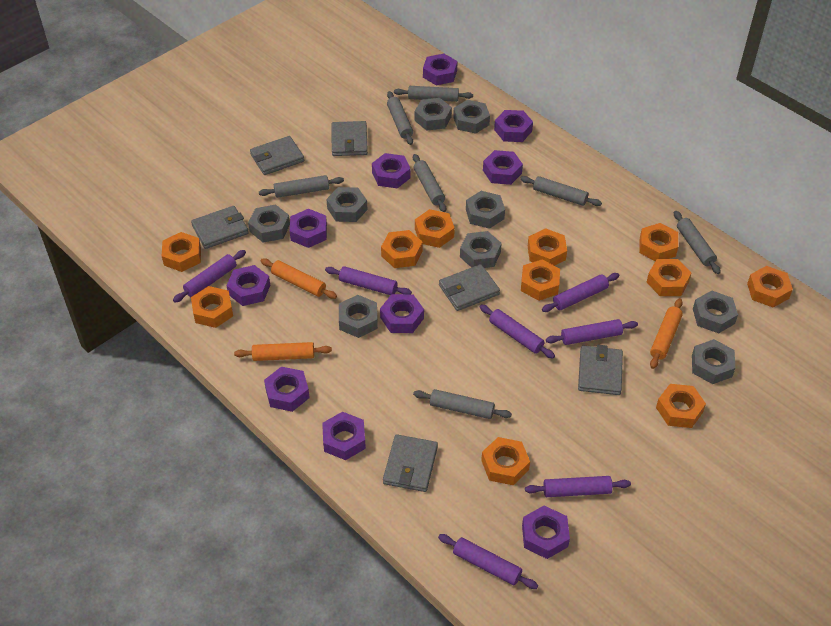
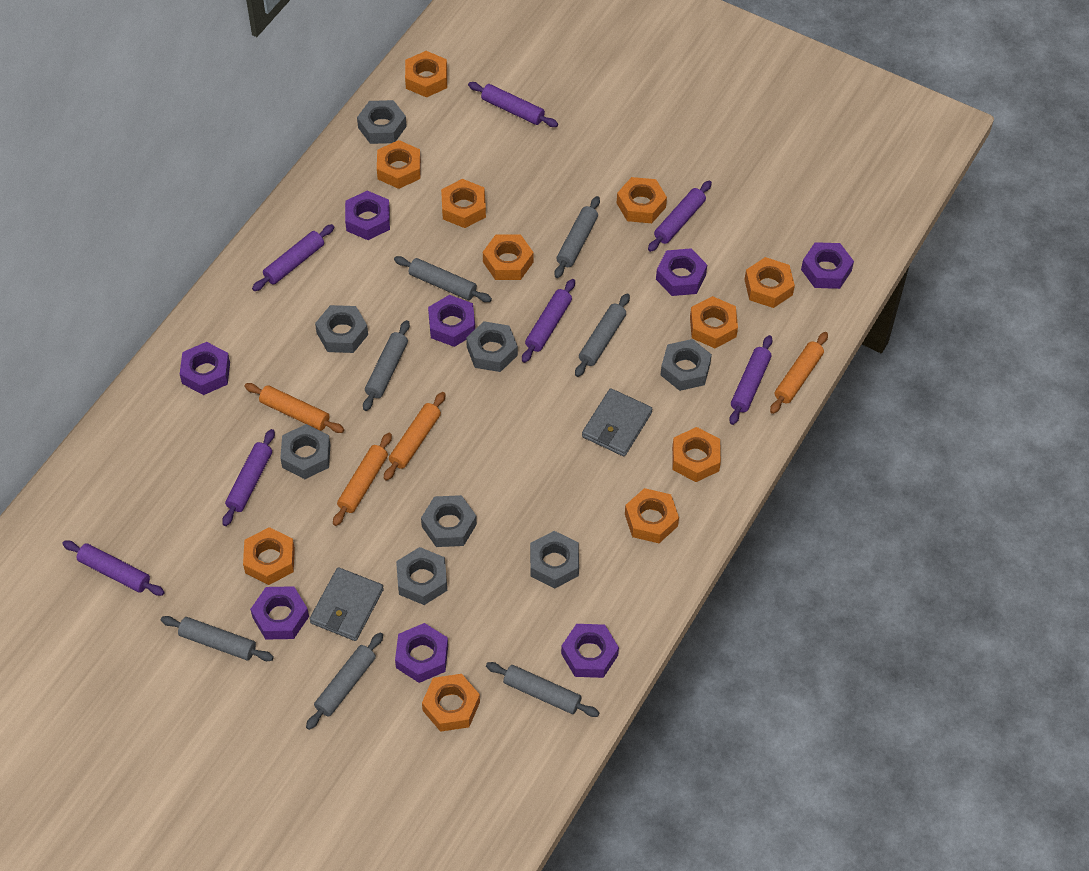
grey nut: [248,205,290,243] [326,187,368,222] [339,295,378,338] [415,98,452,131] [453,100,490,134] [460,231,502,268] [466,191,505,229] [692,339,735,384] [693,291,738,333] = 9 -> [280,424,330,479] [315,305,368,353] [357,100,407,144] [396,547,447,605] [421,495,477,547] [466,321,518,372] [530,531,579,588] [661,339,712,391] = 8
grey wallet: [191,206,249,249] [250,136,304,175] [331,121,368,156] [383,434,438,492] [439,264,500,311] [578,345,623,395] = 6 -> [310,567,384,641] [582,388,652,456] = 2
orange rolling pin: [234,342,332,361] [261,259,337,299] [650,298,683,369] = 3 -> [245,383,344,433] [333,433,392,526] [384,392,446,481] [770,332,828,414] = 4
purple nut: [226,265,270,306] [264,367,310,412] [290,209,327,248] [322,412,366,460] [372,153,411,188] [380,294,424,333] [423,54,458,85] [483,150,523,185] [494,110,533,142] [522,506,570,559] = 10 -> [180,342,230,395] [250,586,309,640] [345,191,390,240] [395,623,448,683] [428,295,475,347] [561,624,619,678] [656,248,707,296] [801,242,854,289] = 8

